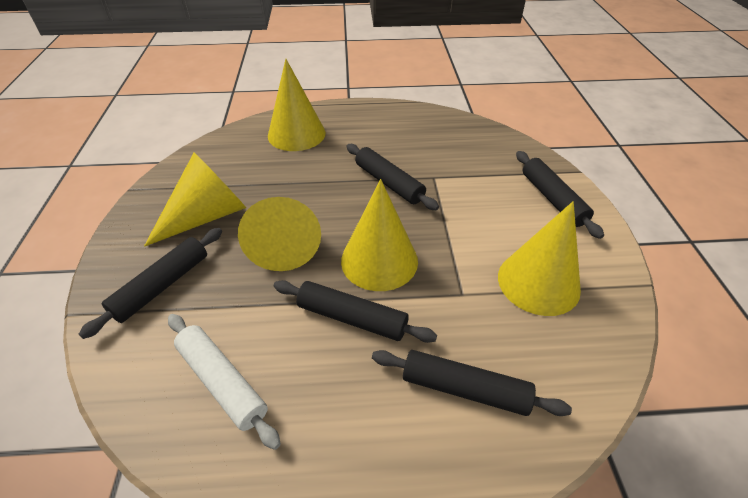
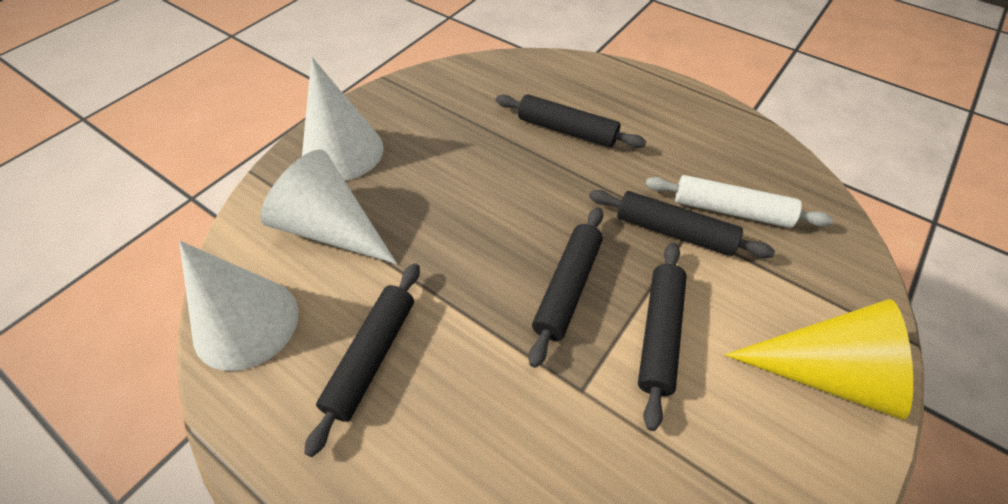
white cone: none = 0 -> [179,241,298,371] [260,149,397,264] [302,57,384,181] = 3
yellow cone: [144,153,246,247] [238,197,321,271] [268,59,326,151] [341,179,418,291] [498,201,581,316] = 5 -> [724,299,913,420] = 1

